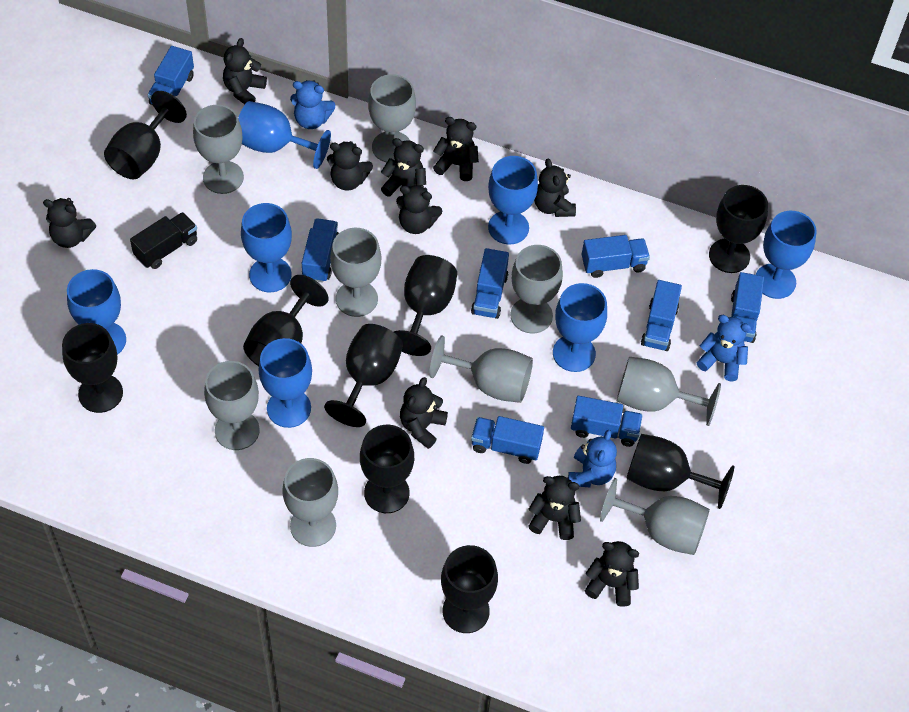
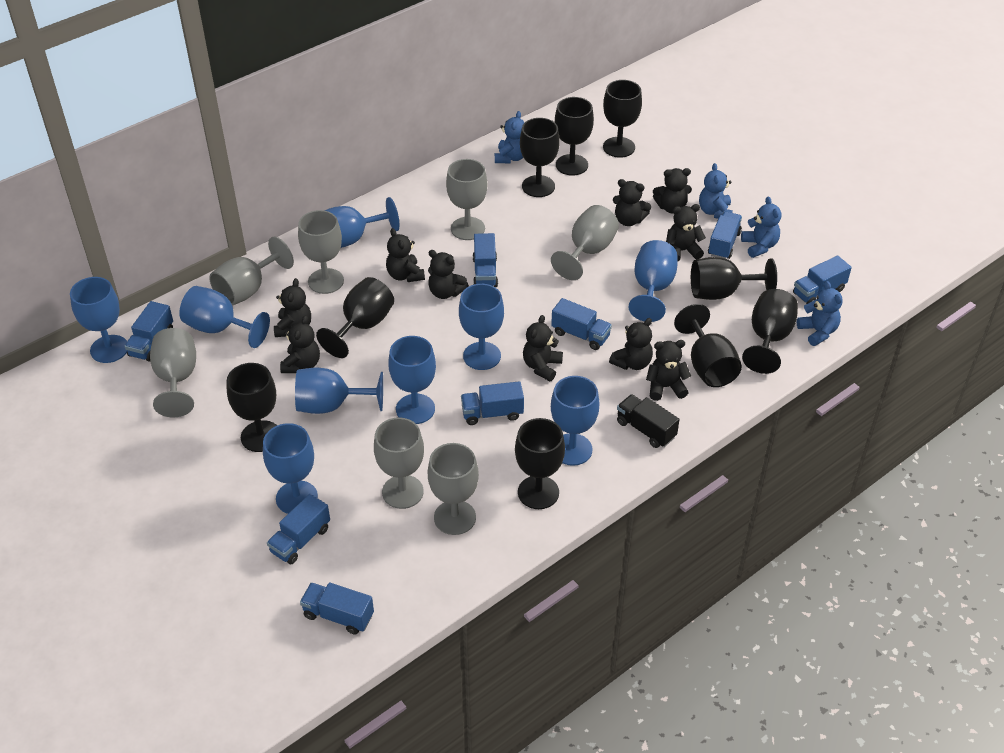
blue goblet: [67,269,126,355] [238,101,331,169] [241,203,292,292] [259,338,312,428] [488,156,538,245] [553,283,607,372] [755,211,817,299] = 7 -> [70,277,127,363] [179,286,270,348] [263,423,318,514] [295,368,383,414] [324,197,399,248] [388,336,436,424] [459,284,504,370] [551,376,600,466] [628,240,677,322] = 9
blue teddy bear: [290,80,335,129] [568,430,617,487] [697,315,751,382] = 3 -> [495,111,524,163] [699,163,733,219] [741,196,781,258] [797,281,843,346] = 4
grey goblet: [193,105,244,194] [204,361,260,450] [282,458,338,547] [330,228,381,317] [368,74,416,162] [429,335,533,403] [510,245,563,334] [600,478,710,555] [617,357,721,426] = 9 -> [150,328,196,417] [209,237,294,306] [298,210,344,294] [374,418,424,509] [428,443,479,535] [446,159,487,240] [551,205,619,280] = 7

